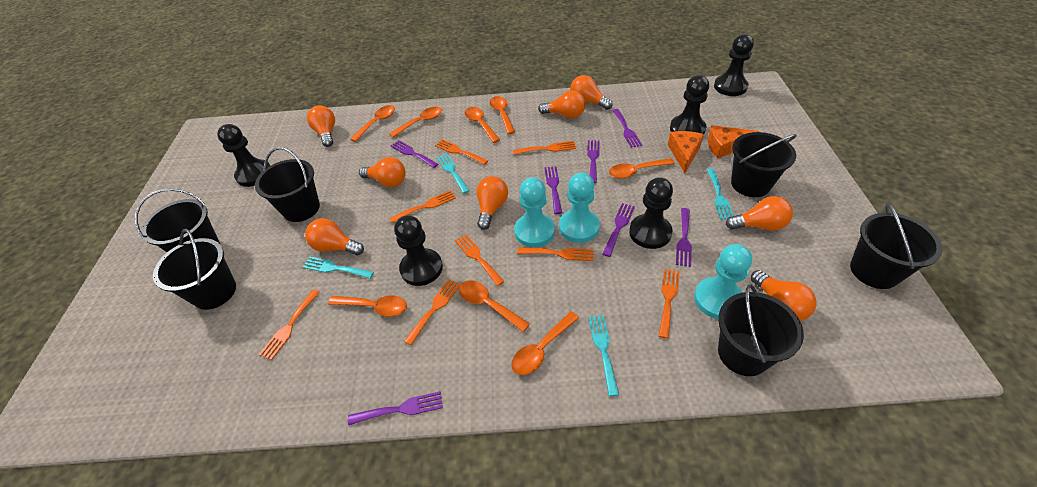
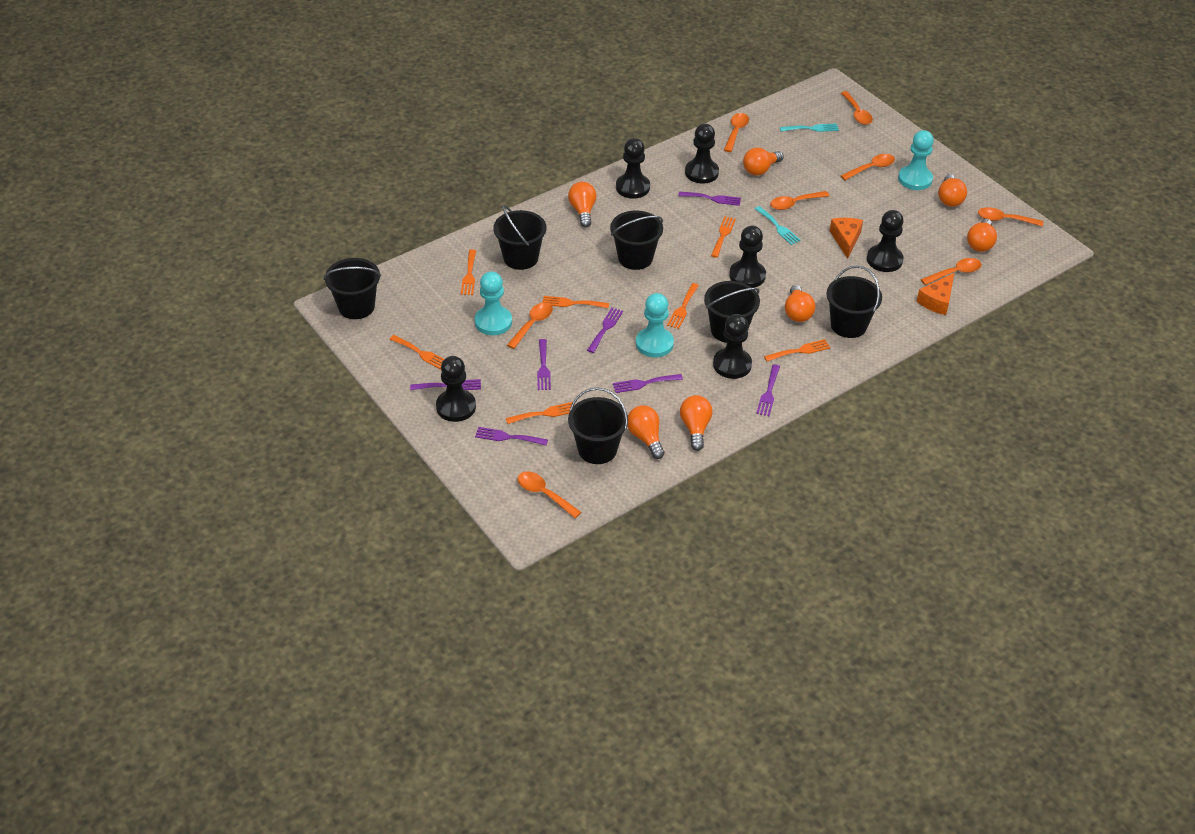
black pawn: [217,124,270,187] [394,215,443,286] [629,177,673,249] [670,75,709,134] [714,34,754,96] = 5 -> [436,356,476,422] [616,138,650,199] [685,124,719,184] [713,314,752,379] [729,226,766,288] [867,210,904,272] = 6
orange fork: [259,289,320,360] [389,190,456,223] [404,279,461,345] [435,139,488,165] [455,234,505,286] [513,141,576,155] [517,247,594,261] [659,269,680,339] = 8 -> [389,335,444,369] [461,250,476,295] [506,402,573,424] [543,296,609,308] [667,283,699,329] [711,216,736,258] [764,339,831,361] = 7
orange light bulb: [305,218,364,255] [307,105,335,147] [359,157,406,187] [477,176,508,230] [538,90,586,118] [570,75,613,110] [726,196,793,231] [751,270,817,321] = 8 -> [568,182,596,228] [627,405,665,459] [680,395,713,451] [743,147,784,175] [785,285,815,322] [938,174,967,207] [967,219,997,252] = 7
turquoise fork: [303,257,374,279] [436,153,470,194] [588,315,619,396] [707,168,734,220] = 4 -> [755,206,801,245] [780,123,839,132] = 2

